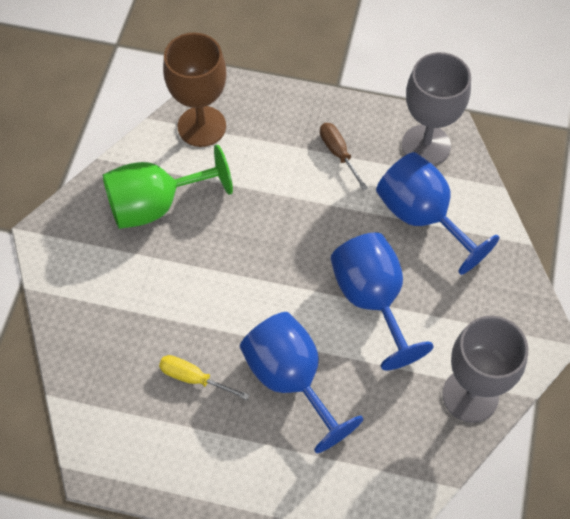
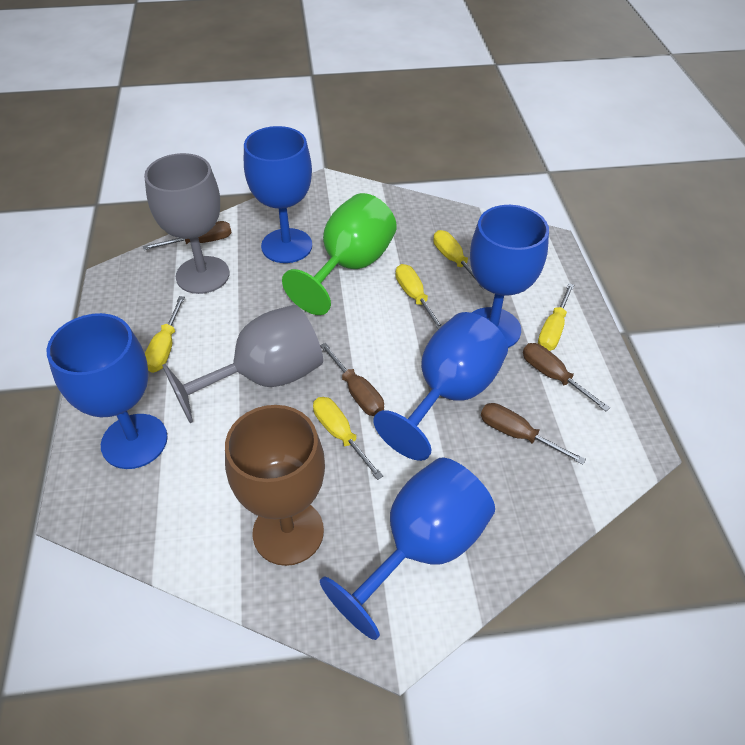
blue goblet: [240,312,363,453] [330,232,434,370] [376,152,500,275] = 3 -> [47,313,168,469] [244,126,312,263] [320,458,495,640] [373,312,508,461] [470,205,549,348] = 5
brown screwdriver: [320,123,368,190] = 1 -> [143,221,232,250] [320,343,384,416] [481,403,586,465] [523,343,610,411] = 4
yellow screwdriver: [159,355,249,400] = 1 -> [145,296,185,373] [313,397,383,480] [395,264,443,329] [433,230,485,289] [538,283,574,351] = 5

